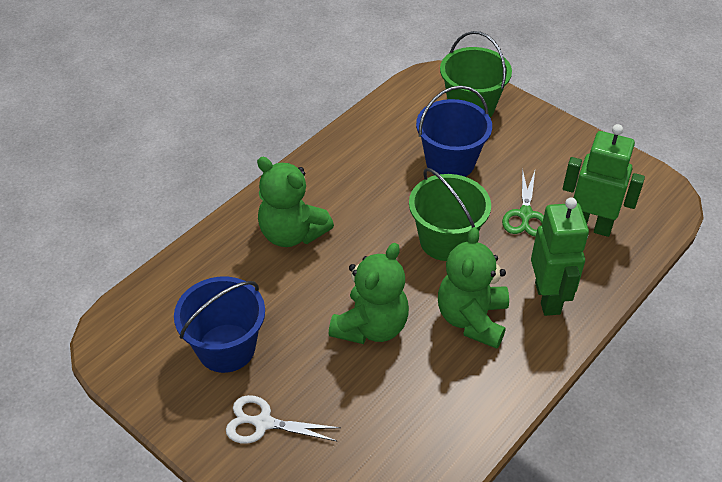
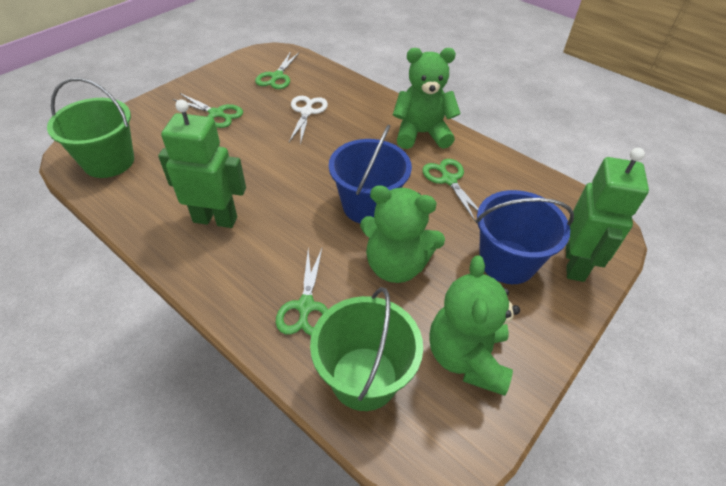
green scissors: [502,168,544,237] = 1 -> [172,93,243,128] [255,51,300,89] [276,249,328,336] [422,159,478,221] = 4

